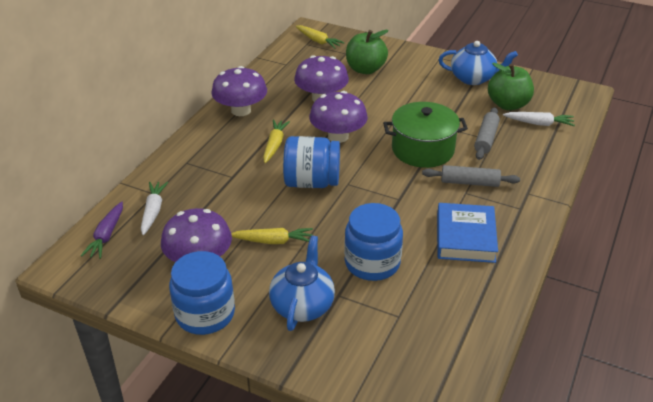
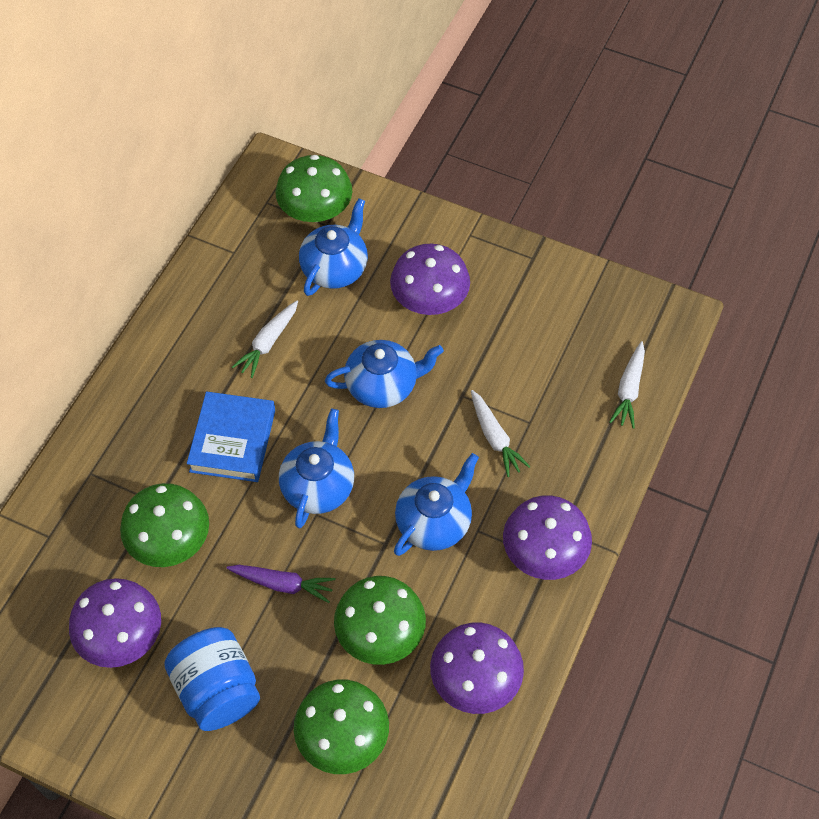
blue jar: [169,251,235,335] [283,136,340,188] [344,203,403,281] = 3 -> [164,627,260,731] = 1
blue teapot: [269,236,335,331] [439,41,518,85] = 2 -> [279,409,354,528] [299,198,368,296] [325,340,444,408] [394,453,479,556] = 4
green apple: [346,29,389,74] [488,63,534,110] = 2 -> none = 0
green mushroom: none = 0 -> [120,483,209,567] [276,155,352,222] [294,680,389,774] [334,576,426,665] = 4
green pot: [383,102,468,168] = 1 -> none = 0
grey rolling pin: [422,165,520,187] [474,107,500,160] = 2 -> none = 0
white carrot: [141,182,168,235] [503,112,575,126] = 2 -> [232,300,298,378] [471,390,531,477] [609,341,645,428] = 3
yellow carrot: [231,228,313,244] [263,120,290,163] [296,25,345,49] = 3 -> none = 0

